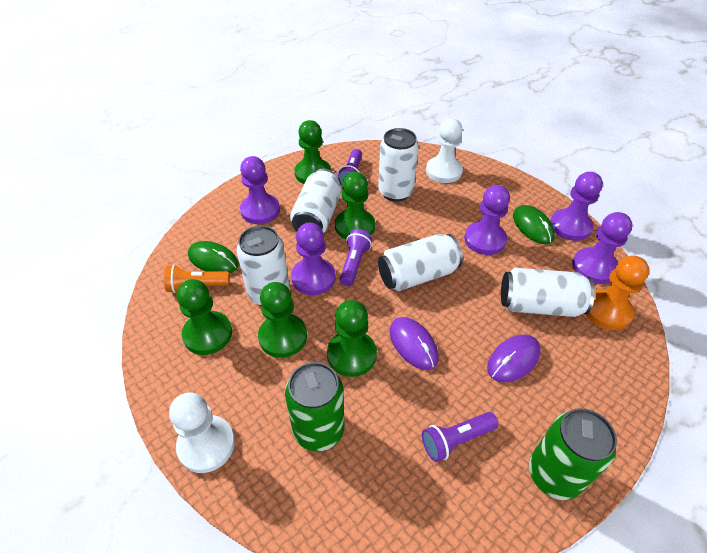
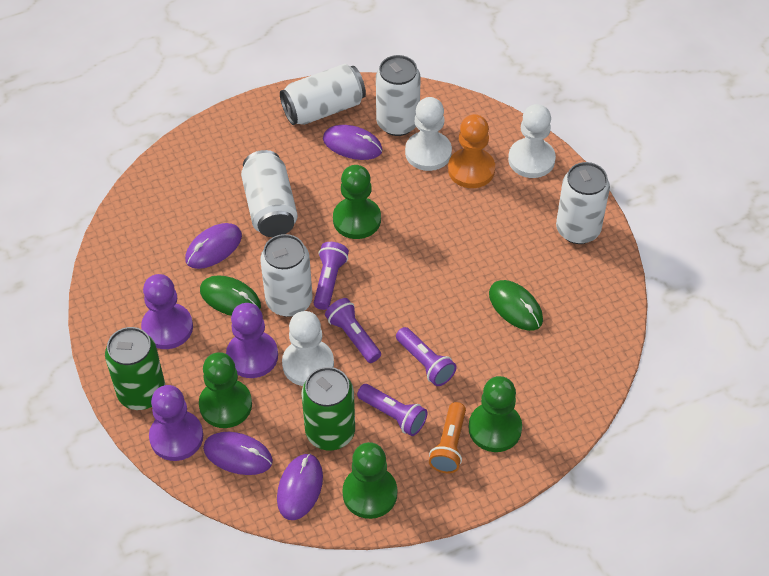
green pawn: [177,279,232,355] [258,282,307,358] [295,120,331,184] [327,300,377,377] [335,172,375,239] = 5 -> [199,352,252,428] [333,165,381,239] [342,442,397,519] [469,376,522,452] = 4
purple flashlight: [338,149,362,185] [340,229,372,286] [422,412,499,462] = 3 -> [314,242,349,310] [325,298,381,363] [357,384,427,436] [396,327,456,386] = 4
purple mouse: [390,317,438,370] [487,335,540,382] = 2 -> [185,223,242,269] [203,432,273,475] [277,453,323,520] [323,125,383,160] = 4
purple pawn: [240,156,280,224] [291,223,336,295] [464,185,510,255] [550,172,603,241] [572,212,633,284] = 5 -> [141,274,193,349] [149,385,203,461] [226,303,278,378] = 3
white pawn: [169,392,235,473] [426,118,463,183] = 2 -> [282,311,334,386] [405,97,452,171] [508,104,556,178] = 3

